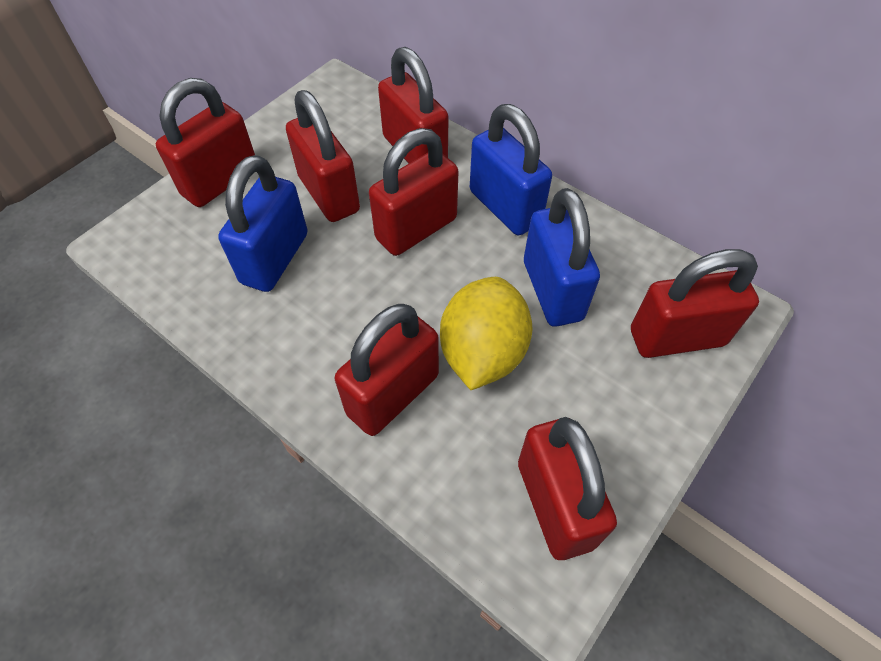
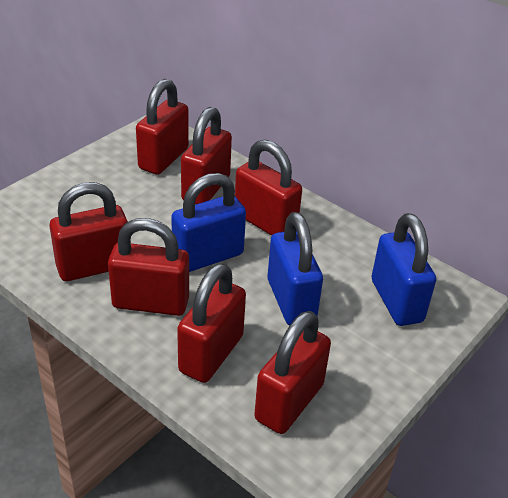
yellow lemon: [440,277,532,390] = 1 -> none = 0

